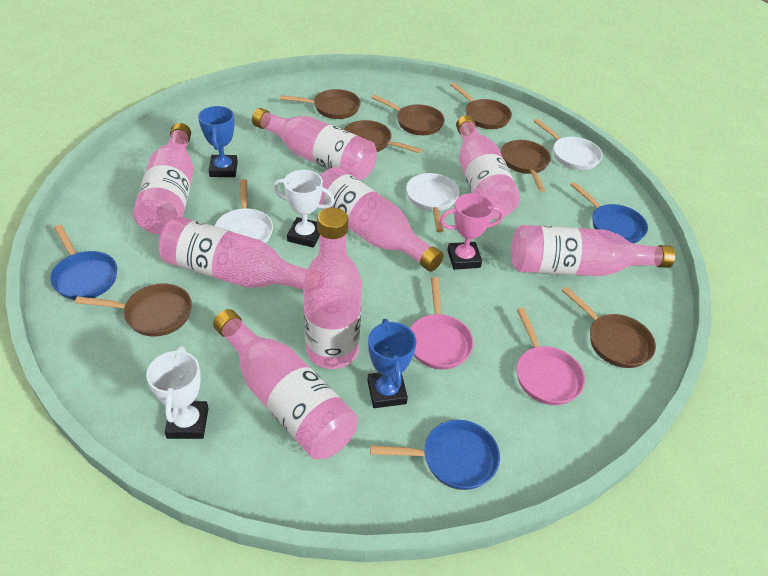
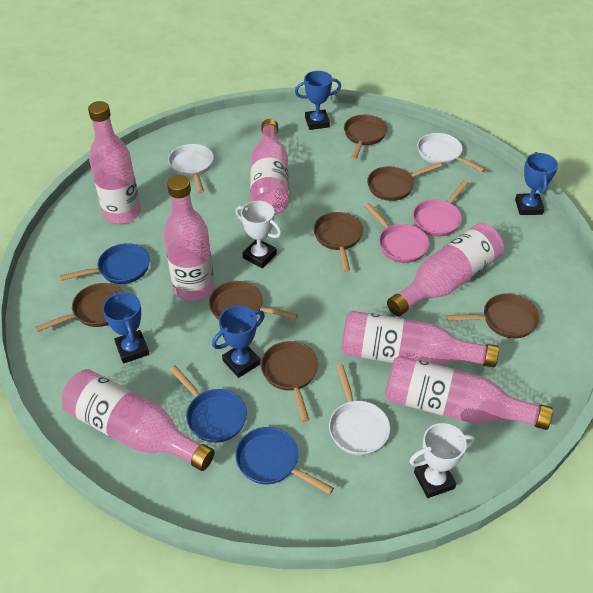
blue trophy: [198,106,238,177] [367,319,416,408] = 2 -> [102,292,149,364] [212,305,265,378] [295,71,341,130] [515,152,558,215] = 4
pink bottle: [133,123,194,235] [158,216,308,290] [213,309,357,459] [252,108,377,181] [303,207,362,369] [319,167,444,272] [456,115,520,219] [511,225,675,276] = 8 -> [61,369,214,471] [88,101,141,224] [163,175,214,301] [250,119,289,215] [342,311,499,367] [385,356,553,430] [387,223,504,316] = 7
pink trophy: [440,193,504,270] = 1 -> none = 0

